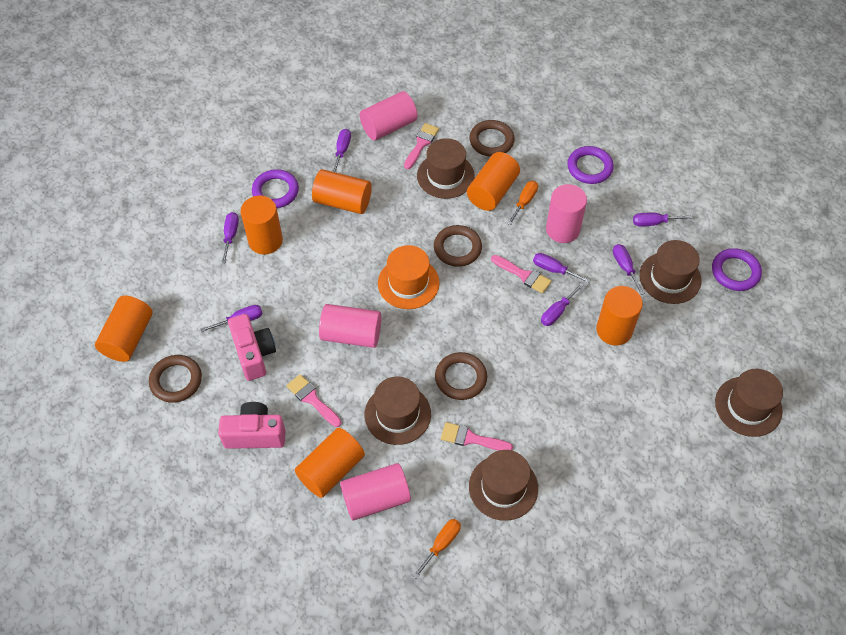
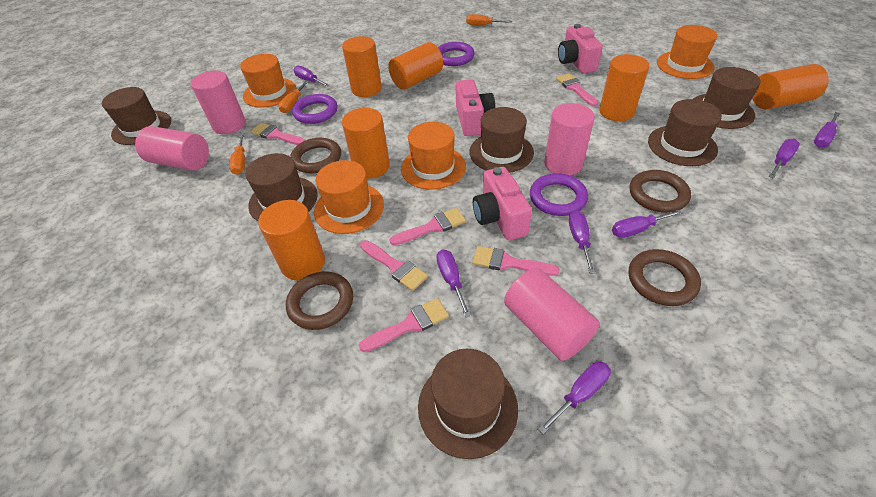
brown hat: [365,376,431,445] [417,138,475,199] [469,450,538,521] [639,240,701,304] [715,369,783,437] = 5 -> [102,87,171,145] [246,153,318,221] [418,349,518,459] [469,107,534,173] [648,99,722,166] [693,67,761,129] = 6
orange hat: [378,245,440,309] = 1 -> [240,54,296,108] [314,160,384,234] [401,122,466,190] [657,25,717,79] = 4
orange screwdriver: [413,519,461,579] [507,181,538,225] = 2 -> [229,133,246,175] [278,80,309,113] [466,14,512,25] = 3
pink brush: [286,374,342,427] [404,123,439,169] [441,422,513,451] [491,255,552,294] = 4 -> [251,123,306,145] [359,298,449,352] [360,240,428,291] [390,208,466,245] [472,246,560,276] [556,73,599,107] = 6
pink camera: [218,402,286,449] [228,314,276,381] = 2 -> [456,79,495,136] [473,167,532,240] [558,24,603,74] = 3

